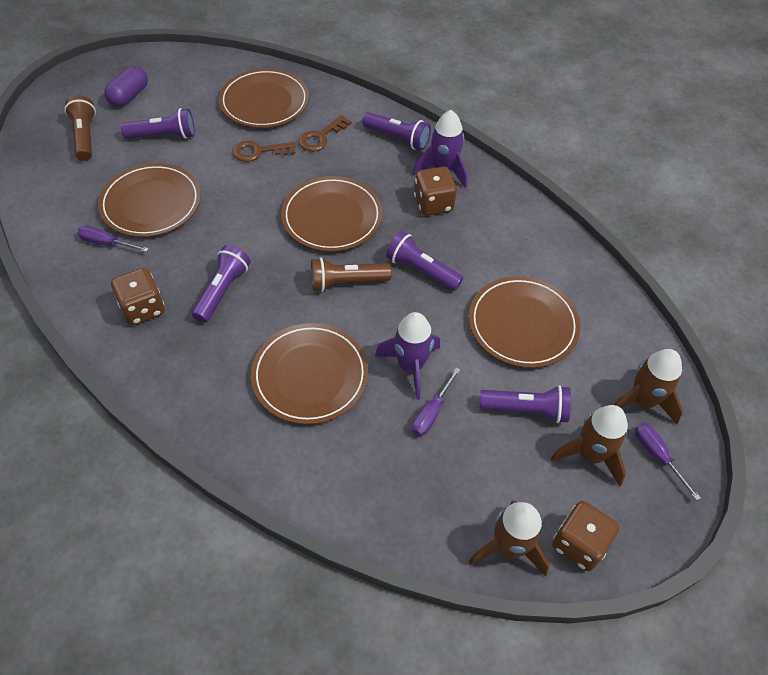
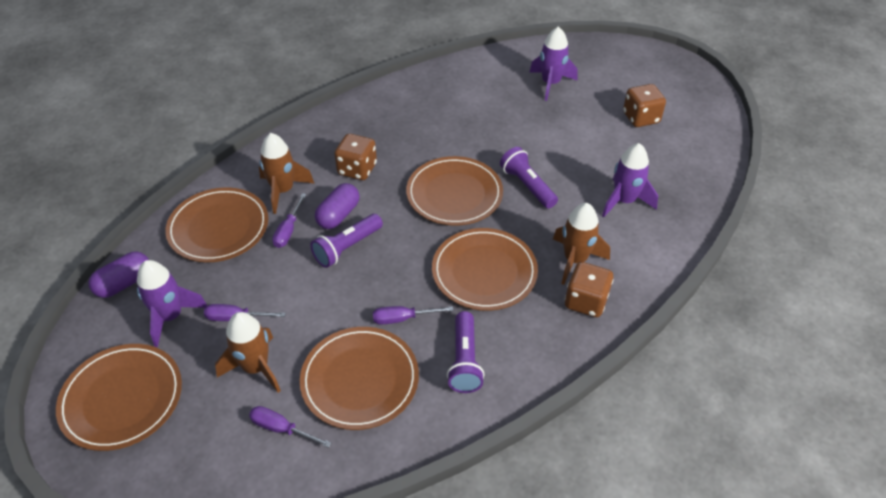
brown flashlight: [64,95,96,161] [311,258,392,292] = 2 -> none = 0
brown key: [232,141,296,162] [298,115,351,152] = 2 -> none = 0
purple capsule: [104,66,148,107] = 1 -> [88,252,149,298] [315,183,360,229] = 2
purple flashlight: [121,108,195,139] [192,245,251,323] [362,112,431,151] [386,231,463,291] [480,385,571,423] = 5 -> [310,214,383,268] [447,311,484,393] [500,147,558,209] = 3
purple rocket: [375,312,440,400] [413,110,468,188] = 2 -> [137,260,208,347] [529,26,578,101] [602,143,658,217] = 3
purple screwdriver: [77,225,149,252] [412,368,460,436] [635,423,701,501] = 3 -> [204,304,286,321] [249,406,331,448] [272,193,306,248] [373,306,454,324] = 4

